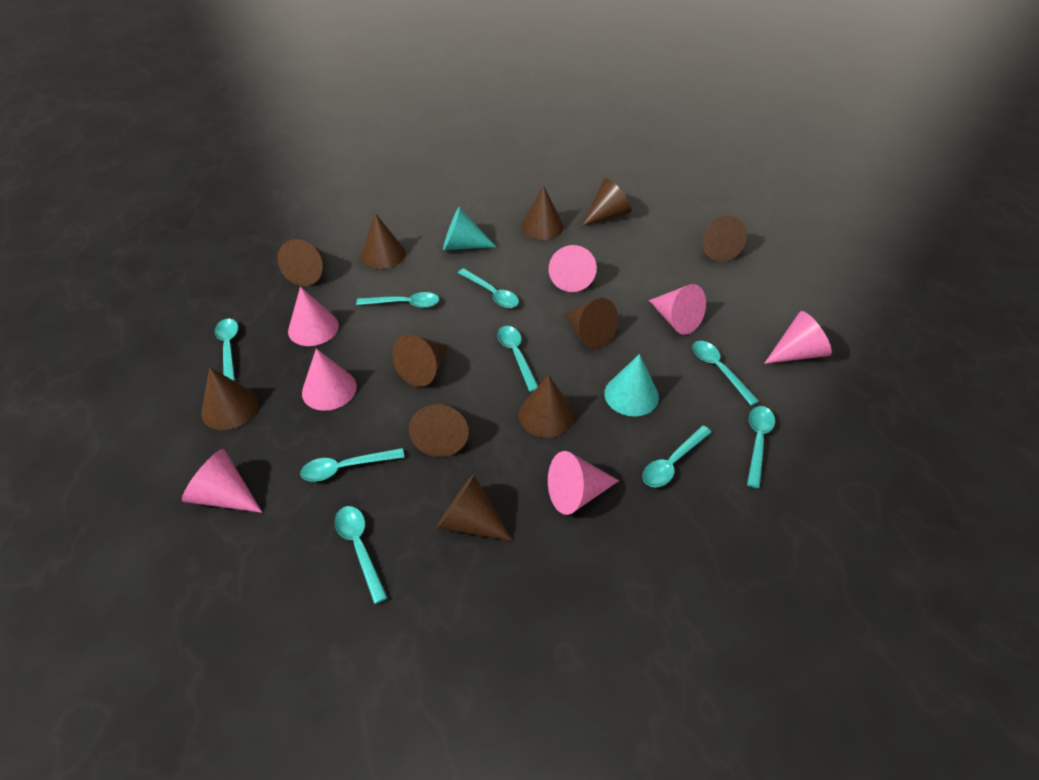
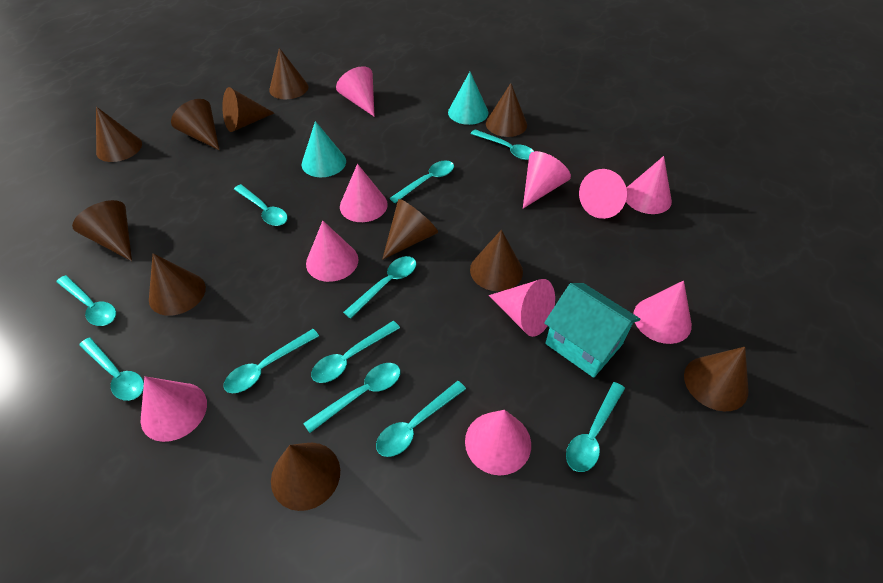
pink cone: [182,449,262,513] [288,287,339,346] [302,348,357,411] [548,451,619,515] [549,245,597,292] [649,284,706,335] [764,311,832,364] = 7 -> [140,376,207,442] [306,221,359,282] [336,66,375,117] [340,164,388,222] [465,410,531,475] [489,279,555,337] [523,151,571,208] [579,169,627,219] [626,156,672,214] [634,281,692,344] = 10
turquoise house: none = 0 -> [544,283,641,378] = 1
turquoise spoon: [215,319,239,381] [300,448,404,482] [335,506,388,604] [356,292,439,308] [458,268,519,308] [497,326,538,392] [642,426,711,487] [692,341,759,406] [747,406,775,488] = 9 -> [56,275,116,326] [79,337,144,401] [223,329,319,393] [234,184,288,226] [303,363,401,433] [311,321,400,383] [343,256,417,319] [376,381,466,457] [389,160,454,203] [471,129,534,160] [566,382,625,472] = 11

